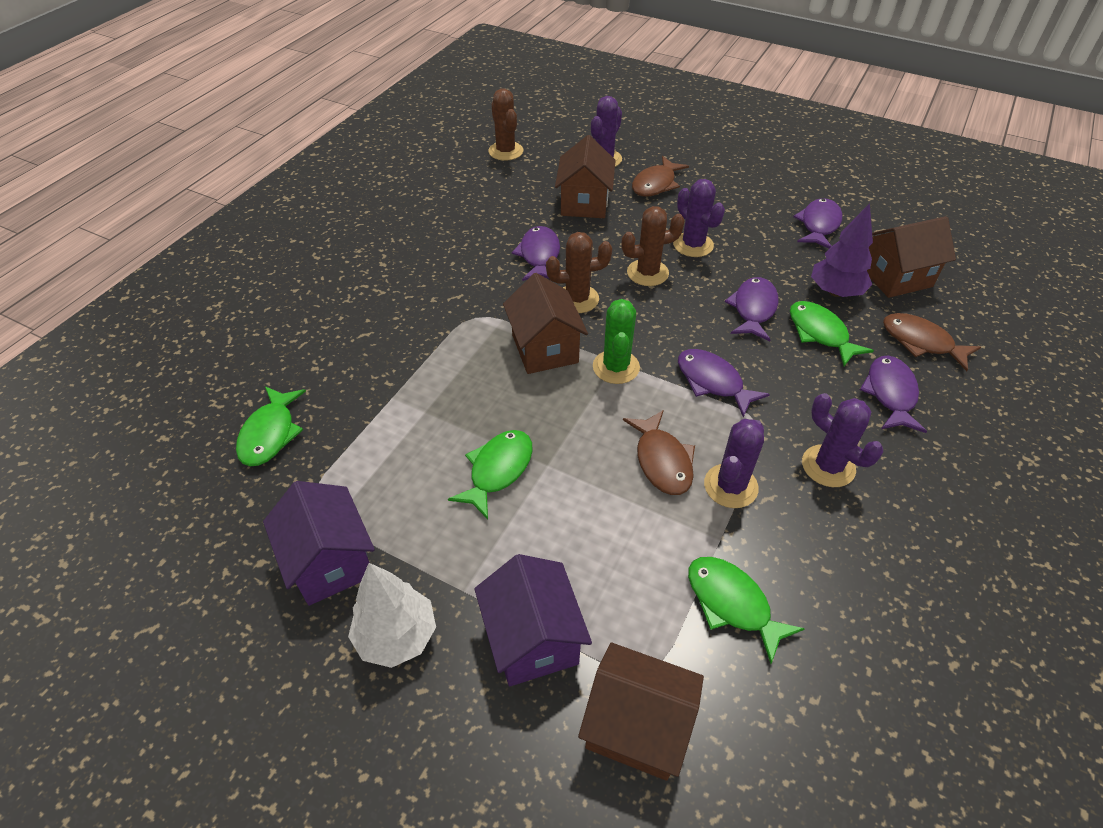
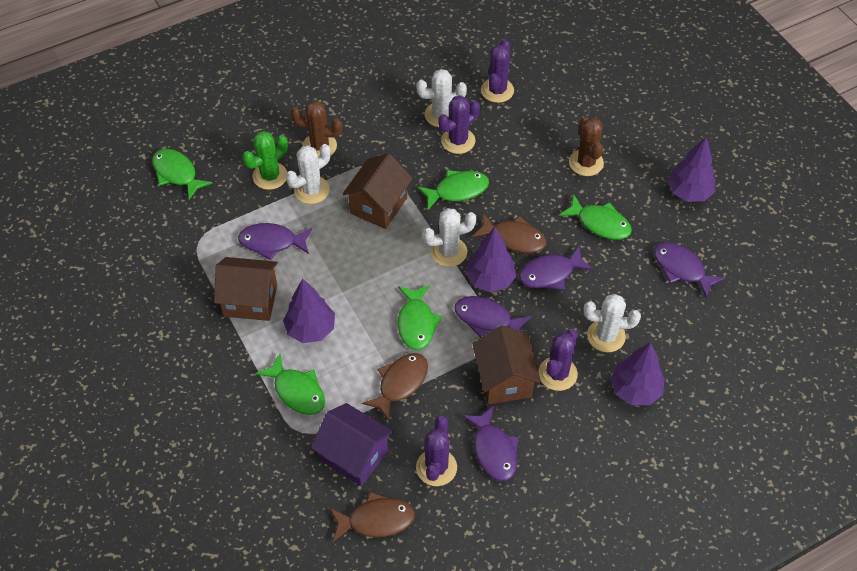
brown cactus: [488,88,523,161] [546,232,612,313] [621,206,685,286] = 3 -> [291,101,342,157] [569,117,604,176] = 2
brown house: [503,273,588,374] [555,135,616,218] [578,643,704,781] [867,216,956,298] = 4 -> [214,257,278,321] [342,153,413,229] [473,325,541,405] = 3
green fish: [236,386,306,466] [448,430,533,519] [688,557,805,664] [790,301,874,366] = 4 -> [152,149,213,200] [255,353,325,415] [398,285,442,350] [417,170,489,211] [559,194,632,240] = 5
purple house: [263,481,375,606] [474,554,592,686] = 2 -> [311,403,393,486] = 1
purple tree: [811,203,873,297] = 1 -> [283,279,335,343] [466,227,517,292] [611,342,664,405] [667,137,715,202] = 4
white cactus: none = 0 -> [286,144,331,204] [416,69,467,127] [423,208,477,267] [584,294,641,352] = 4
white tree: [348,563,436,668] = 1 -> none = 0

